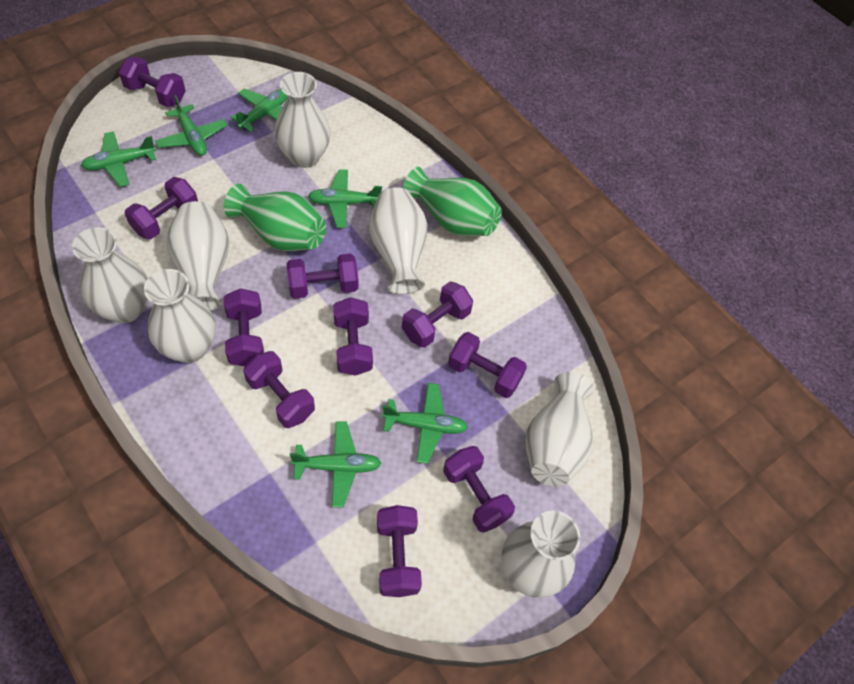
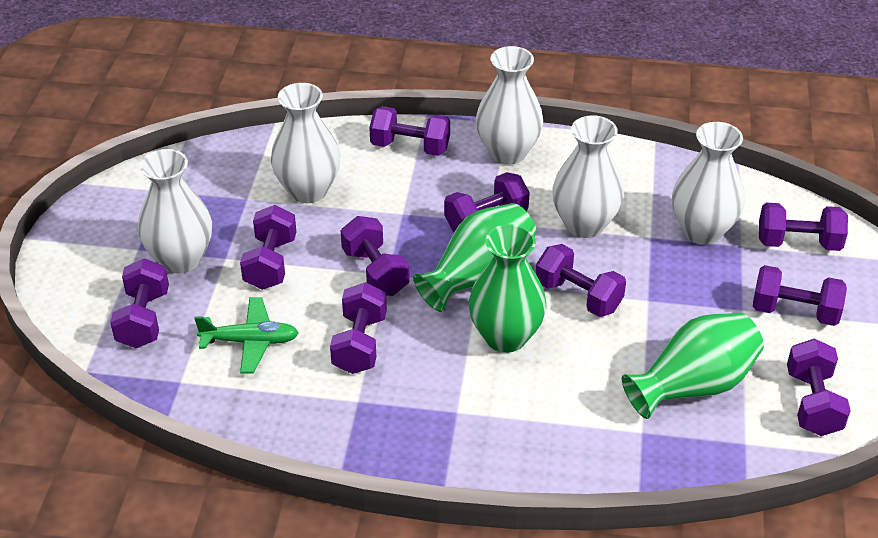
green plane: [81,131,156,187] [155,95,227,156] [230,89,288,132] [290,421,381,507] [308,169,382,228] [382,383,468,464] = 6 -> [194,297,299,373] = 1
green vase: [224,184,326,251] [403,167,502,236] = 2 -> [413,203,537,312] [469,224,546,353] [622,313,764,419] = 3
white vase: [72,227,148,323] [144,269,216,363] [166,201,229,311] [275,72,331,168] [369,187,427,294] [501,511,581,598] [525,372,594,486] = 7 -> [138,149,212,274] [271,83,341,203] [476,46,543,165] [552,115,624,238] [672,122,745,245] = 5

